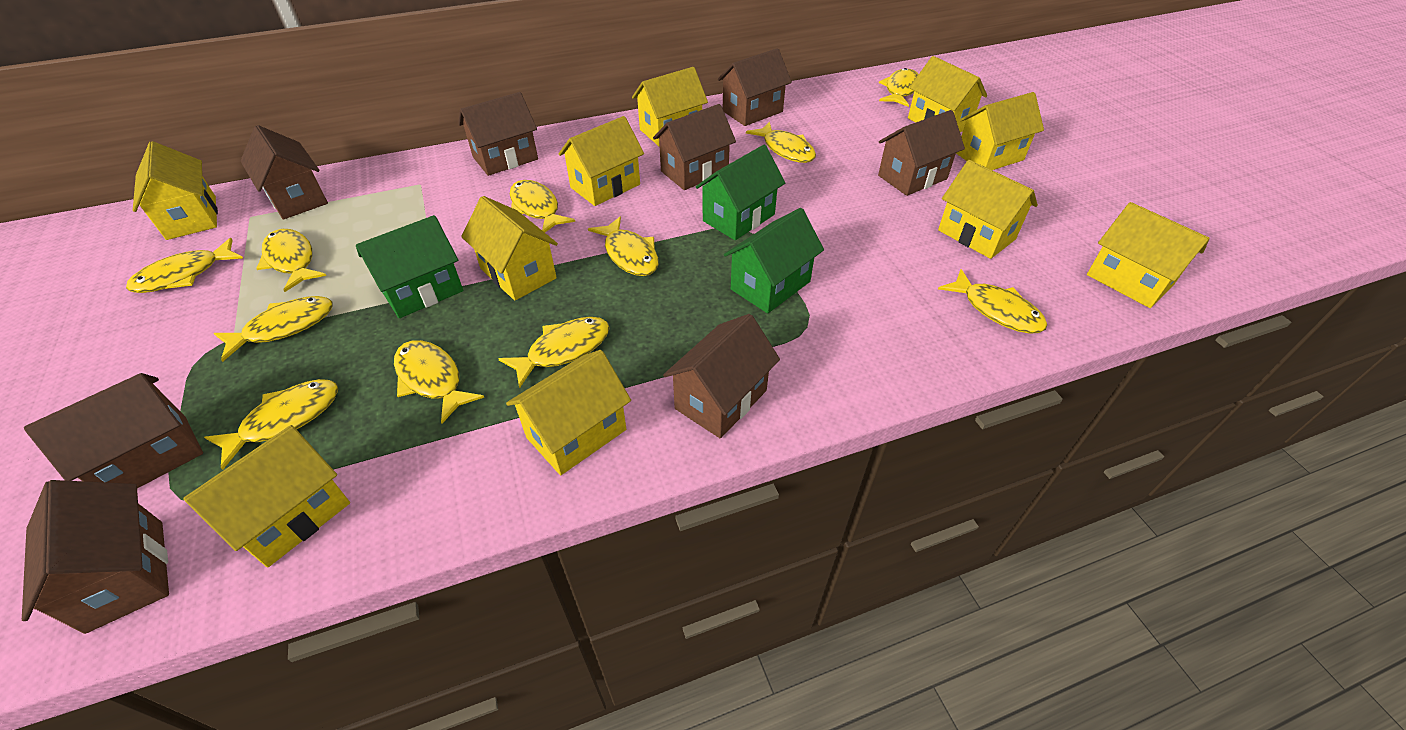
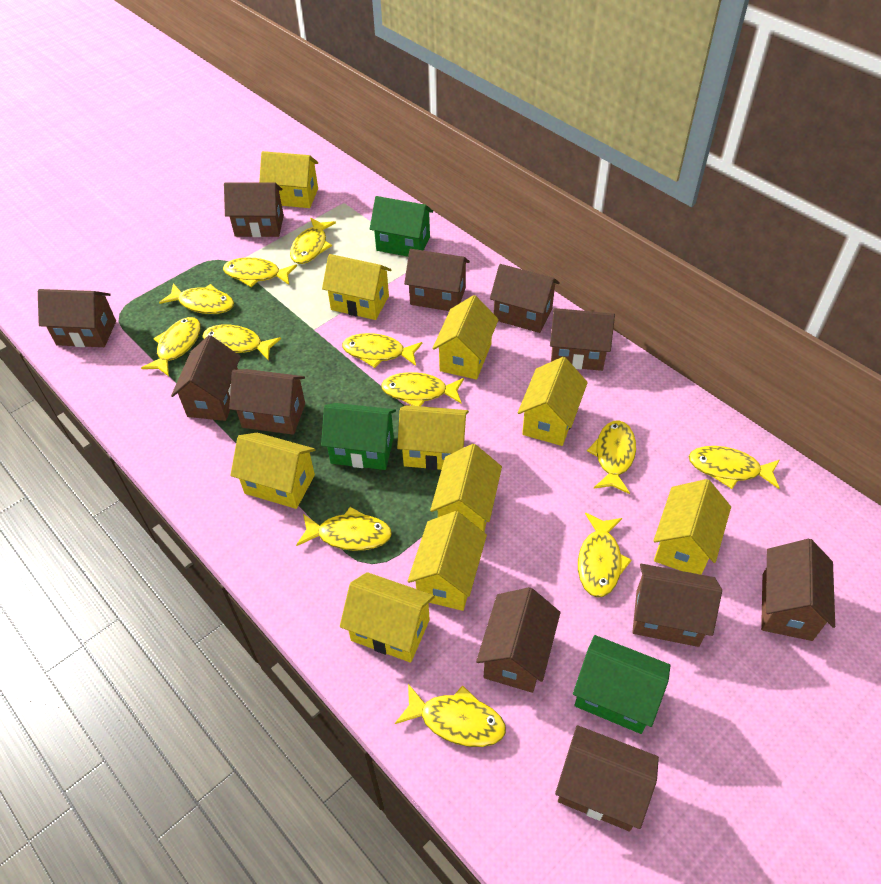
brown house: [22,480,169,634] [24,373,203,488] [240,125,328,219] [458,92,538,176] [653,104,736,190] [663,314,780,438] [718,48,792,126] [878,110,965,196] = 8 -> [38,289,116,347] [171,335,241,421] [224,183,284,237] [229,369,305,435] [404,249,470,311] [476,587,560,693] [490,264,560,333] [550,308,615,371] [555,725,659,831] [632,564,722,647] [761,539,835,641] = 11
yellow fish: [126,238,243,293] [204,379,338,470] [213,296,333,362] [256,229,326,292] [394,340,484,424] [498,317,610,388] [510,180,575,232] [588,216,659,276] [746,121,816,163] [879,68,919,107] [938,269,1047,333] = 11 -> [141,317,201,376] [159,283,234,314] [202,325,281,361] [223,257,297,287] [290,217,336,264] [296,507,392,551] [342,333,422,368] [381,372,464,406] [395,684,506,747] [578,513,632,597] [587,420,636,494] [688,446,780,489] = 12

